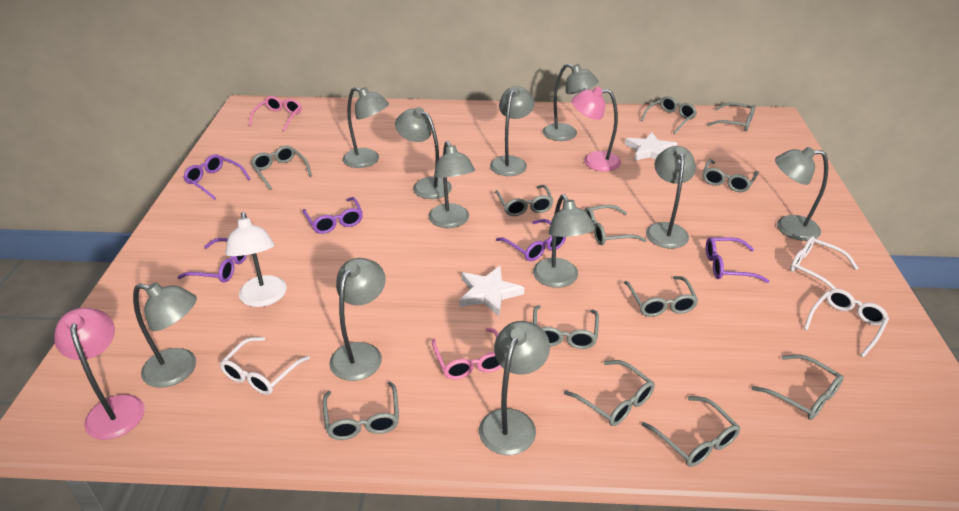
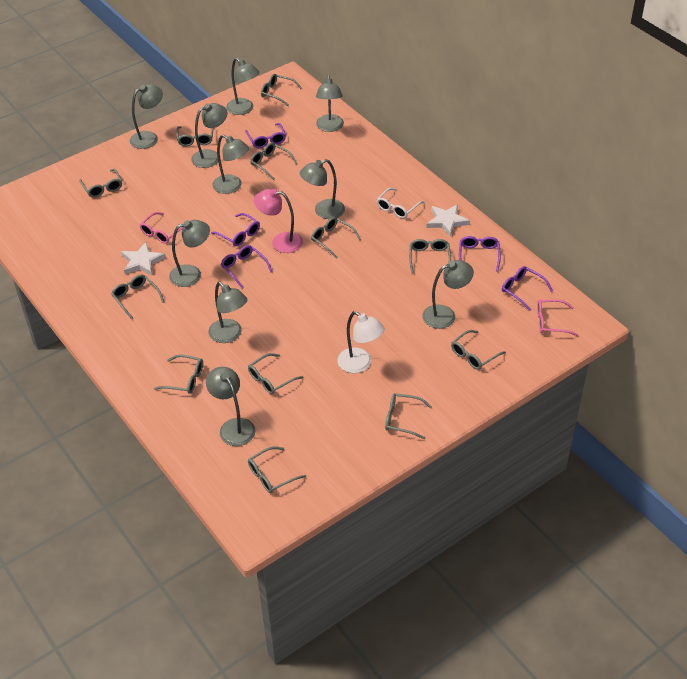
grey lamp: [133,282,197,388] [329,258,386,381] [343,87,389,168] [395,107,452,199] [428,141,475,228] [479,321,550,455] [490,86,535,176] [533,194,595,288] [543,63,599,141] [646,146,696,249] [775,147,828,241] = 11 -> [130,84,163,149] [169,220,210,287] [191,103,227,168] [206,367,255,446] [209,282,247,343] [212,135,249,194] [226,58,259,115] [300,159,345,219] [316,75,344,132] [422,260,474,329] = 10
pink lamp: [54,308,145,440] [572,86,621,171] = 2 -> [254,189,303,253] = 1
white glasses: [220,337,310,395] [790,236,858,289] [804,289,889,357] = 3 -> [377,188,424,219] = 1

